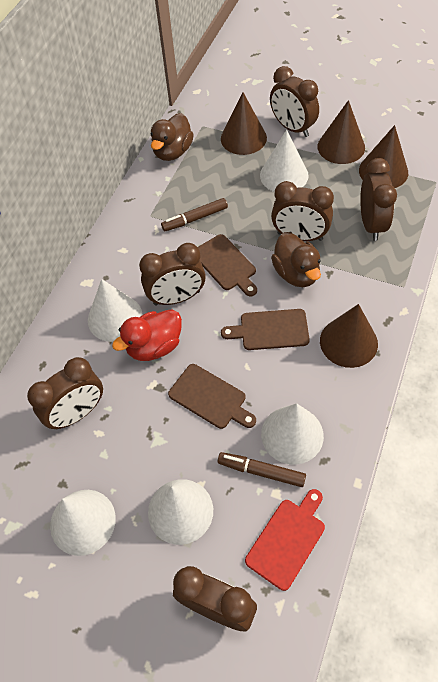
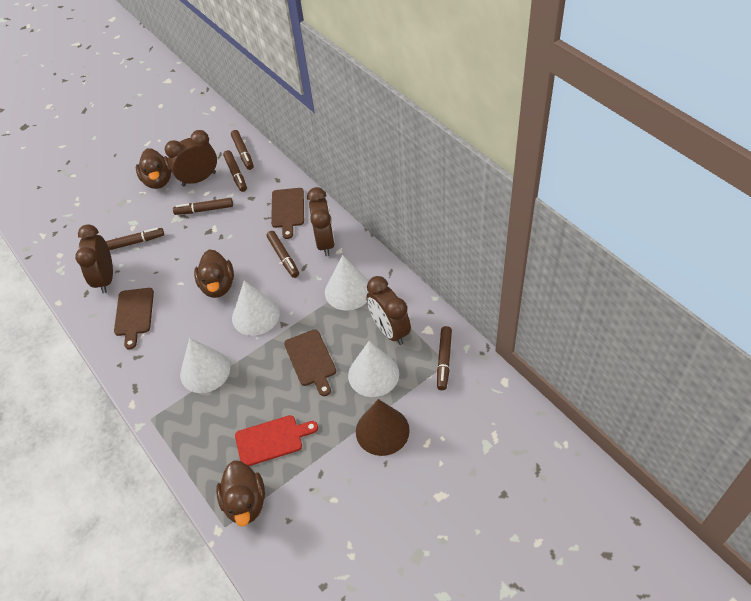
brown clock: [27,357,103,429] [139,243,206,306] [173,566,257,631] [270,66,319,137] [271,181,334,241] [360,158,397,241] = 6 -> [75,224,113,294] [165,130,217,187] [307,187,335,256] [366,276,411,345] = 4
brown cone: [221,92,267,155] [317,100,365,164] [320,304,378,368] [359,125,408,188] = 4 -> [356,399,410,456] = 1
brown duck: [150,113,194,161] [271,232,321,287] = 2 -> [136,148,171,189] [194,249,234,298] [216,461,265,526] = 3
brown marker: [161,198,228,231] [218,452,306,487] = 2 -> [106,228,164,250] [173,198,233,215] [223,150,247,192] [231,130,254,170] [266,231,299,278] [437,326,452,390] = 6
red duck: [112,309,182,361] = 1 -> none = 0
white cone: [50,490,116,556] [88,279,143,342] [148,479,213,545] [260,130,309,192] [261,403,324,465] = 5 -> [180,338,230,393] [232,281,280,336] [325,255,369,311] [348,341,399,397] = 4

